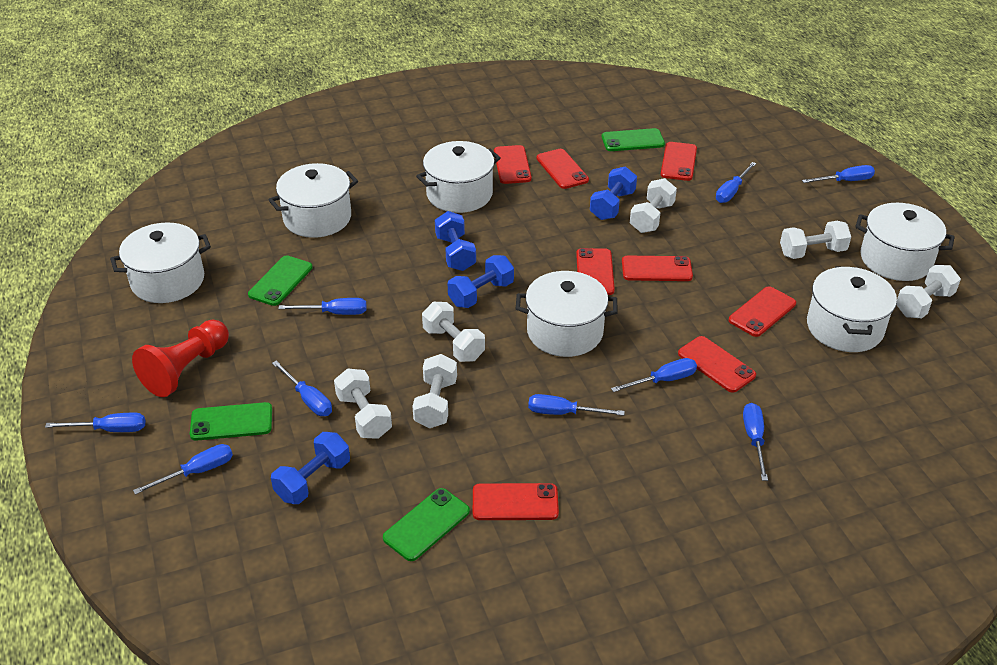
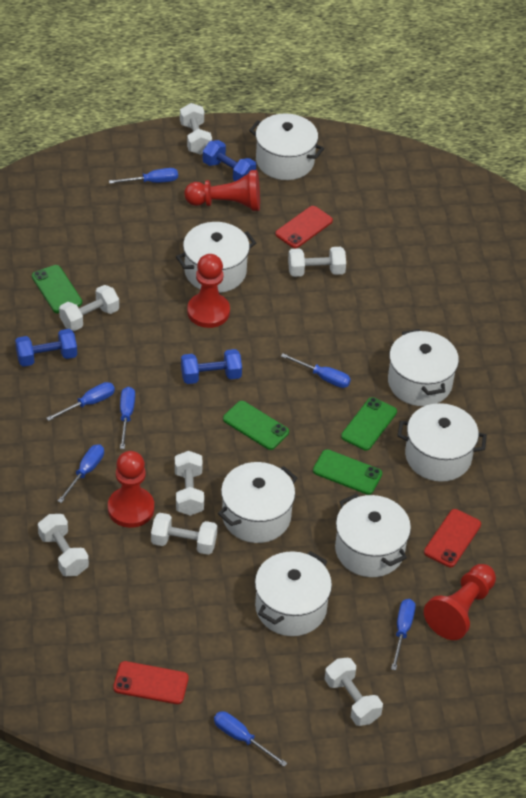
blue dumbbell: [271,432,350,504] [435,211,476,271] [448,255,514,308] [590,166,637,220] = 4 -> [15,329,77,367] [181,349,242,384] [203,140,256,181] = 3
blue screwdriver: [45,413,146,432] [133,444,233,495] [272,360,332,416] [278,298,367,315] [528,394,625,416] [611,358,697,392] [716,162,756,203] [743,403,768,481] [802,165,875,183] = 9 -> [46,382,115,421] [58,444,104,503] [109,168,178,184] [120,387,135,449] [214,711,287,767] [281,353,351,388] [391,599,416,671] = 7
red pawn: [132,320,229,397] = 1 -> [108,451,154,528] [184,170,260,211] [187,254,230,328] [424,564,496,640] = 4
red phone: [473,483,559,520] [494,145,532,184] [537,149,589,189] [576,248,615,295] [622,256,693,281] [661,142,697,181] [678,336,756,393] [729,286,796,337] = 8 -> [113,661,189,704] [275,206,333,248] [424,509,481,567] = 3
white dumbbell: [334,368,392,439] [412,354,457,428] [422,302,485,362] [630,178,677,233] [780,221,851,259] [896,265,961,318] = 6 -> [38,514,89,576] [59,285,119,331] [151,513,217,555] [175,451,204,516] [180,103,212,155] [288,247,346,277] [325,658,383,726] = 7
white pot: [110,223,211,303] [268,163,358,238] [416,141,501,213] [516,271,618,357] [807,266,897,352] [855,203,955,281] = 6 -> [176,222,256,293] [218,462,297,543] [249,113,324,180] [255,551,332,636] [335,494,411,577] [388,329,459,406] [397,403,487,482] = 7

